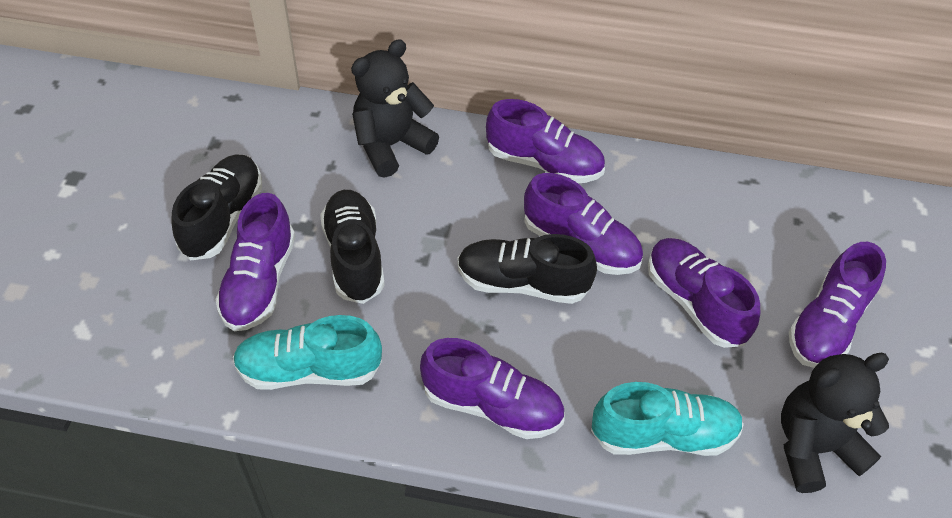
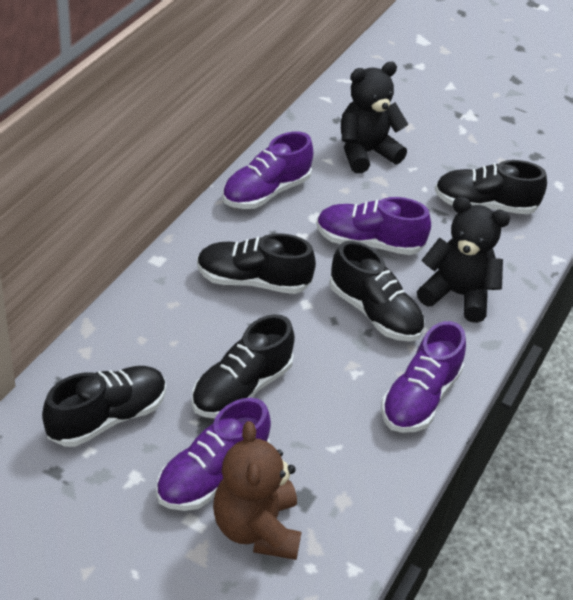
black shoe: [171,154,262,261] [320,190,385,304] [457,234,597,304] = 3 -> [42,366,166,447] [192,314,295,418] [197,233,316,294] [329,241,425,341] [435,160,547,214] = 5
brown teddy bear: none = 0 -> [213,421,301,560] = 1
purple shoe: [215,193,295,331] [420,338,564,439] [486,99,605,183] [524,173,643,275] [648,238,760,348] [789,242,886,368] = 6 -> [156,398,271,511] [222,131,313,209] [316,197,431,255] [381,321,466,433] = 4
turquoise shoe: [233,315,382,390] [591,382,744,456] = 2 -> none = 0

